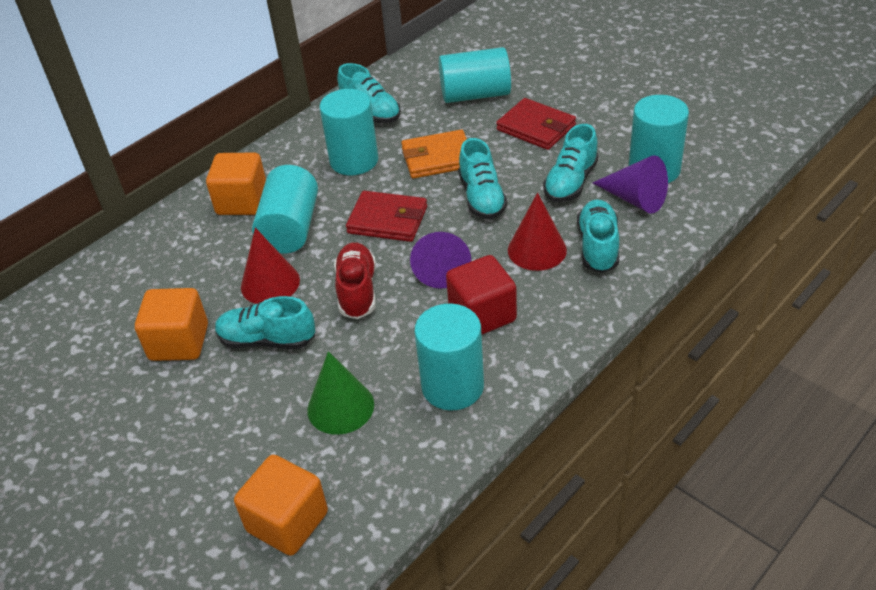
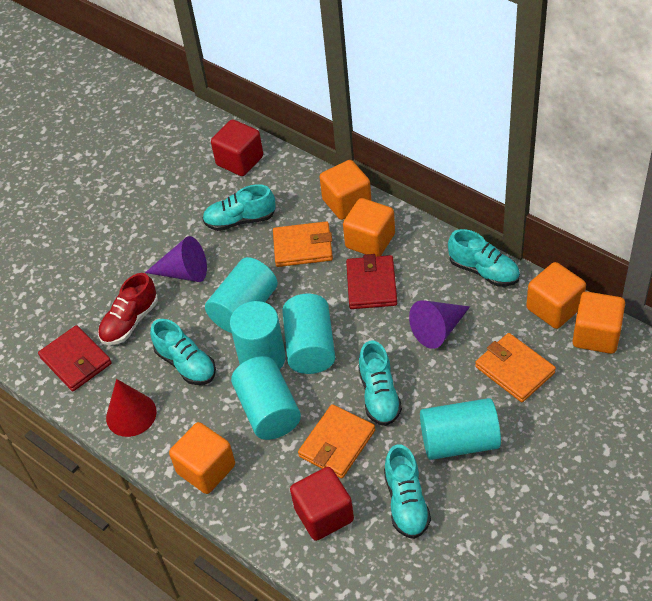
green cone: [307,351,374,435] = 1 -> none = 0
orange cube: [135,288,208,361] [206,153,266,215] [234,455,328,556] = 3 -> [169,422,235,494] [320,160,372,220] [343,198,395,256] [526,262,586,329] [573,291,625,354] = 5
orange wallet: [401,130,467,179] = 1 -> [273,221,333,267] [298,404,375,479] [475,333,556,402] = 3
red cone: [241,228,300,304] [508,193,567,271] = 2 -> [106,379,157,437] = 1
red cube: [446,255,517,334] = 1 -> [211,119,263,176] [290,467,354,541] = 2

